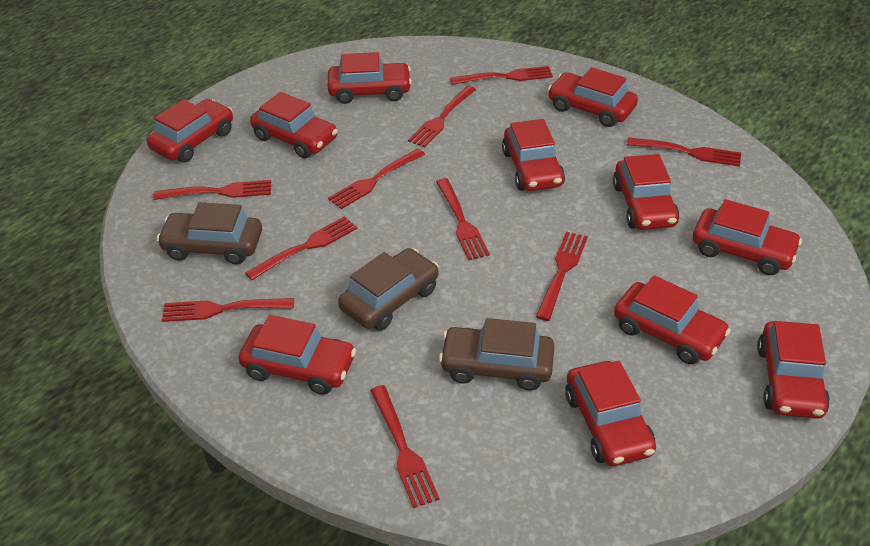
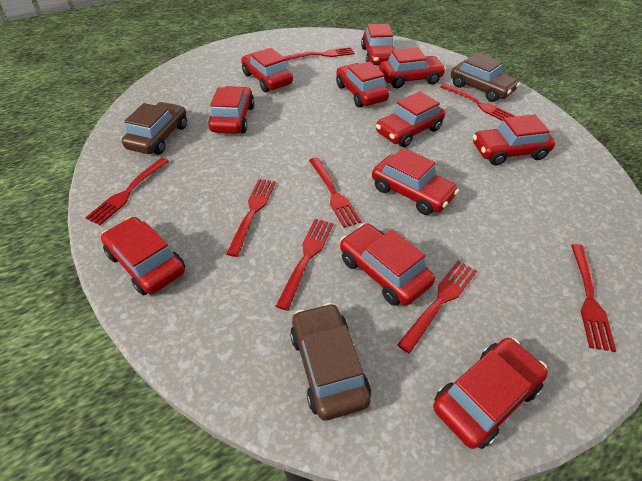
red fork: [154,180,271,200] [162,298,294,322] [245,216,357,280] [328,149,425,209] [370,385,440,508] [408,86,476,148] [436,178,490,260] [450,66,553,85] [536,231,588,321] [627,137,741,167] = 10 -> [85,158,169,225] [226,179,276,257] [276,219,333,311] [283,47,355,61] [309,157,361,228] [397,261,477,354] [440,83,516,121] [571,244,616,352] = 8

